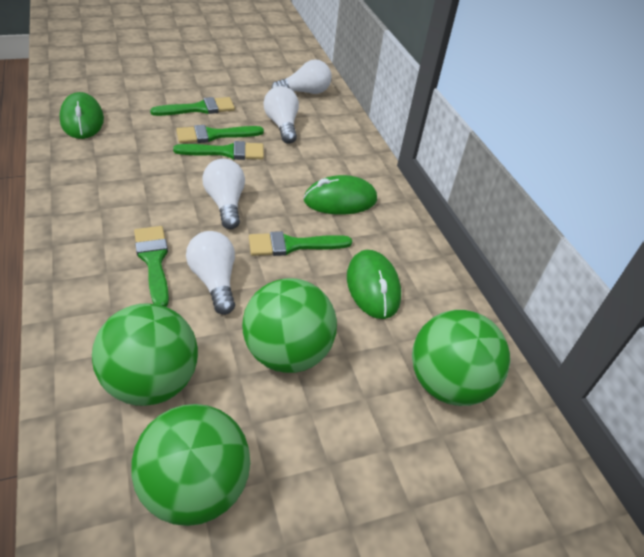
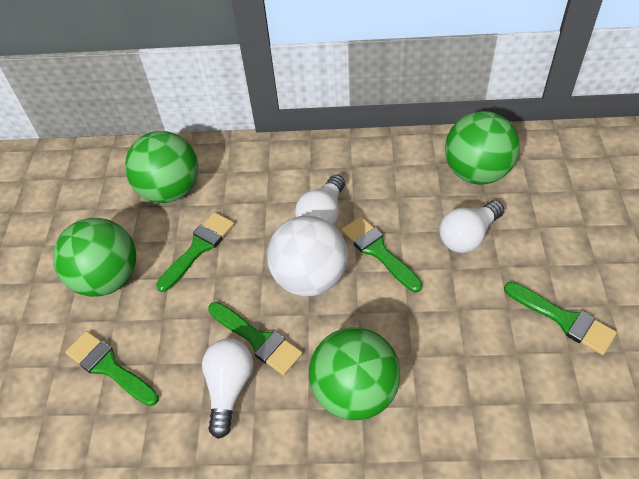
green mouse: [59,92,104,139] [304,175,377,215] [347,250,401,319] = 3 -> none = 0
white ball: none = 0 -> [267,216,348,296] = 1
white light bulb: [186,231,235,315] [202,159,245,229] [263,86,299,144] [272,59,332,94] = 4 -> [202,339,253,439] [295,175,345,225] [439,201,504,253] = 3

